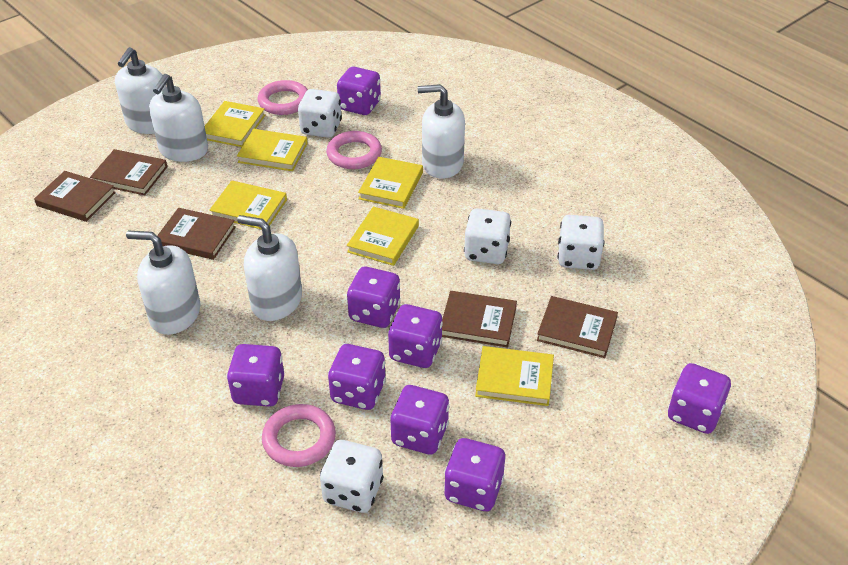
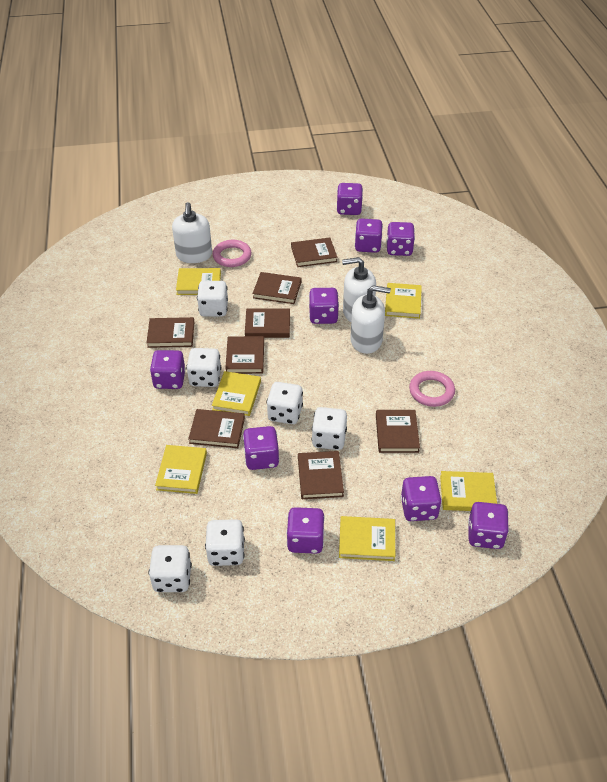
brown book: [34,171,116,222] [90,149,167,195] [157,208,236,260] [442,291,517,347] [537,296,618,358] = 5 -> [146,317,194,348] [188,409,245,448] [225,336,264,374] [245,309,290,338] [252,272,301,304] [291,237,337,267] [298,451,344,499] [376,410,420,453] = 8
pink ring: [258,80,308,115] [262,404,336,467] [326,131,382,169] = 3 -> [212,240,252,267] [409,371,455,407] = 2
purple dice: [227,344,284,407] [328,344,386,410] [337,67,381,115] [347,267,401,328] [388,304,443,368] [390,385,449,454] [444,438,505,511] [668,363,731,434] = 8 -> [150,350,186,389] [243,426,279,470] [286,507,325,554] [309,288,339,324] [336,183,363,215] [354,219,383,253] [386,222,415,256] [401,476,442,521] [468,502,509,549] = 9
white dice: [298,89,342,138] [320,440,383,513] [464,208,511,264] [558,215,604,270] = 4 -> [149,545,192,592] [186,348,221,387] [197,281,228,316] [205,519,245,566] [266,382,303,424] [312,407,347,450] = 6
white soap dispenser: [115,47,166,134] [126,231,200,335] [149,74,208,162] [237,215,302,321] [418,84,465,179] = 5 -> [172,202,212,263] [342,257,376,322] [350,285,391,354] = 3

